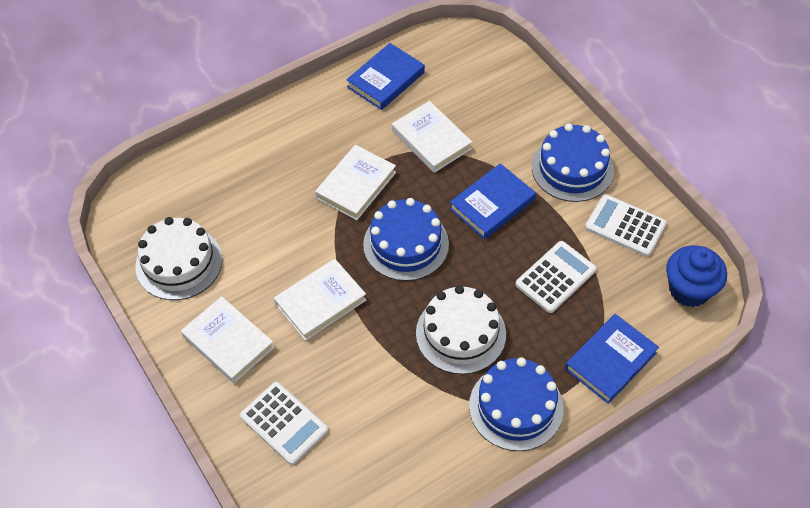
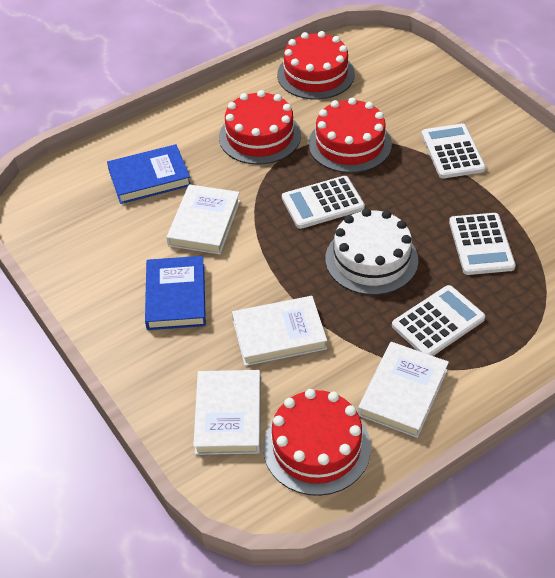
blue book: [346,43,425,110] [450,163,536,239] [565,314,659,404] = 3 -> [107,144,191,204] [145,256,206,330] = 2
blue cake: [363,198,449,281] [469,357,564,451] [532,124,614,202] = 3 -> none = 0
blue cupcake: [666,245,727,307] = 1 -> none = 0
red cake: none = 0 -> [219,90,301,165] [263,389,371,496] [277,31,355,99] [308,97,392,173] = 4
white cake: [135,217,222,300] [416,285,506,374] = 2 -> [325,208,418,295] = 1
white calculator: [240,382,328,465] [515,241,597,313] [585,194,667,257] = 3 -> [282,176,365,229] [392,285,485,356] [421,123,486,179] [449,213,516,275] = 4

